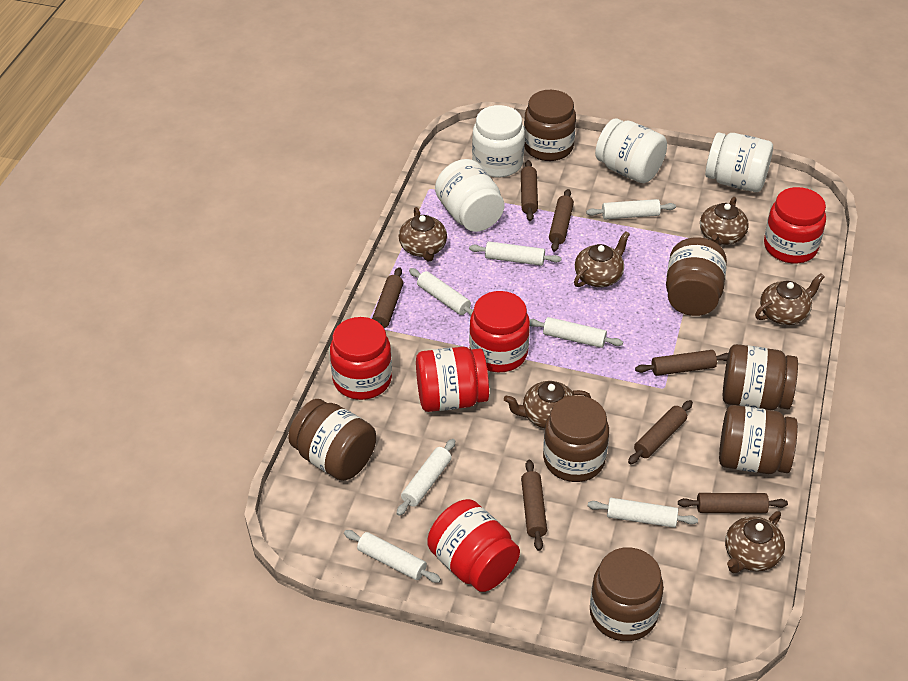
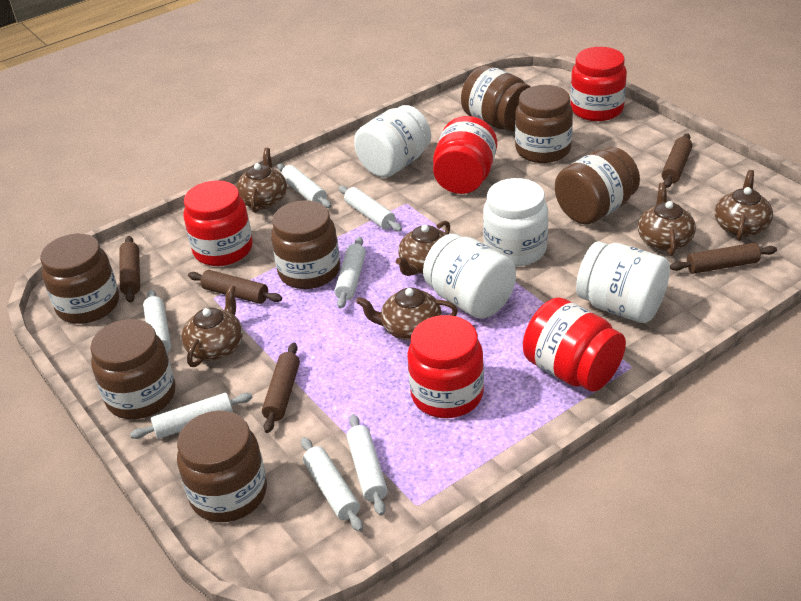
brown rolling pin: [372,267,403,328] [521,160,538,221] [521,460,547,551] [549,189,574,252] [628,400,693,464] [635,350,728,376] [678,493,788,513] = 7 -> [119,236,140,303] [188,270,282,304] [262,343,300,433] [662,133,692,188] [670,243,777,274] = 5

